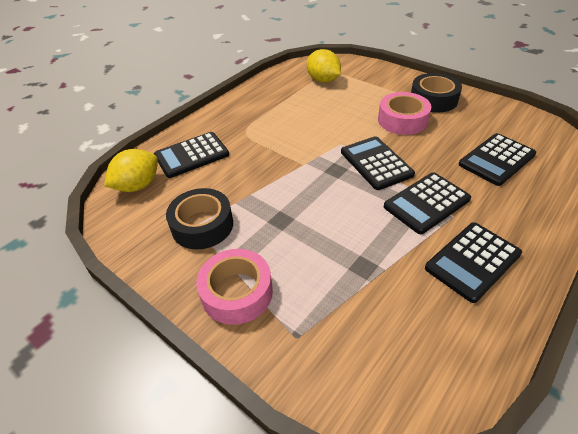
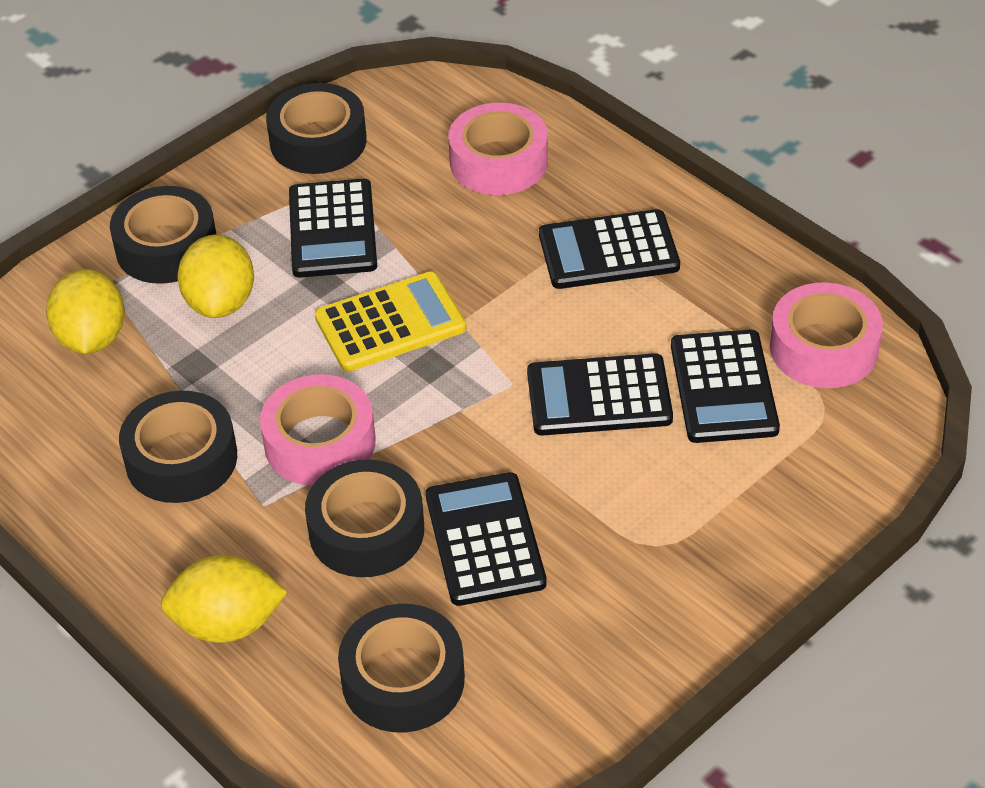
black tape: [166,188,233,249] [411,73,462,113] = 2 -> [110,186,217,284] [119,391,237,503] [266,83,367,174] [305,459,424,577] [338,604,465,733] = 5
pink tape: [196,249,273,325] [378,92,431,135] = 2 -> [260,374,376,486] [448,103,548,195] [770,282,883,388] = 3
yellow calculator: none = 0 -> [315,271,466,372] = 1
yellow lemon: [104,149,158,192] [307,49,341,83] = 2 -> [46,269,125,354] [161,555,287,643] [177,235,254,318] = 3

